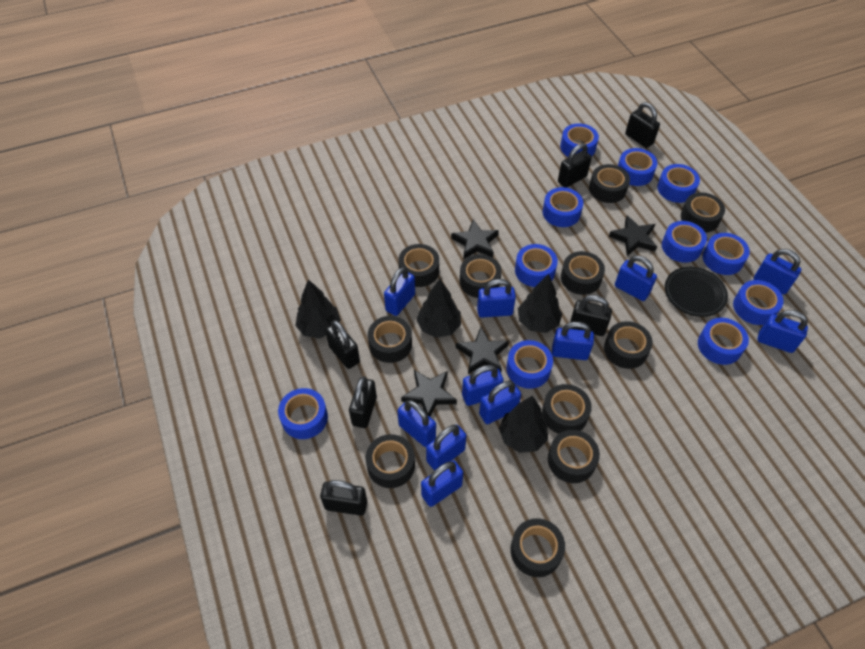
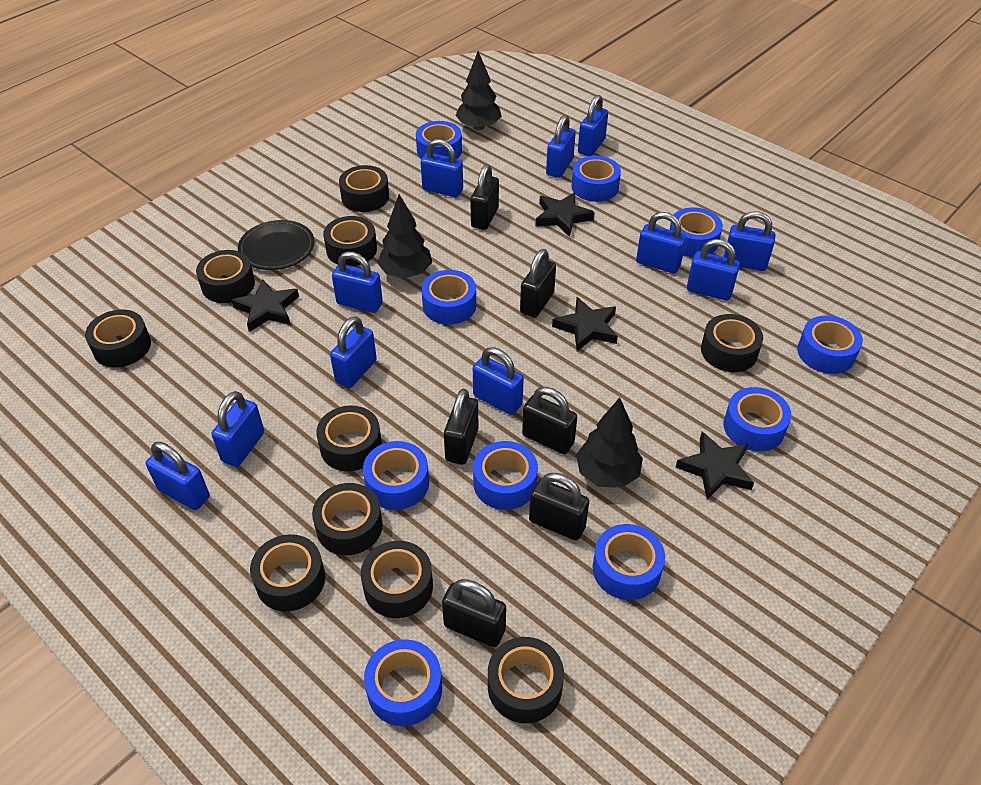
black tape: [366,434,415,488] [368,316,412,363] [398,244,439,287] [460,254,502,298] [510,518,565,577] [542,384,592,434] [548,430,600,483] [561,251,605,295] [589,164,630,203] [604,321,653,369] [681,193,725,233] = 11 -> [85,310,151,367] [196,250,255,303] [250,534,325,612] [312,483,383,555] [316,406,382,471] [323,216,377,266] [339,165,389,212] [361,541,433,618] [488,637,564,723] [701,314,763,372] = 10
black tree: [295,279,341,339] [417,279,461,338] [499,396,548,453] [518,274,562,333] = 4 -> [377,194,432,278] [455,51,502,130] [576,397,643,488] = 3
blue tape: [278,388,328,439] [506,340,553,389] [515,244,558,287] [542,187,584,227] [560,123,599,157] [618,148,657,186] [657,164,700,203] [662,221,707,263] [698,318,749,365] [703,233,750,275] [733,280,784,325] = 11 -> [363,441,429,510] [364,639,442,726] [416,121,462,159] [421,270,476,325] [473,441,538,510] [572,156,621,202] [593,524,665,600] [669,207,723,257] [724,387,791,451] [797,315,863,374] = 10

